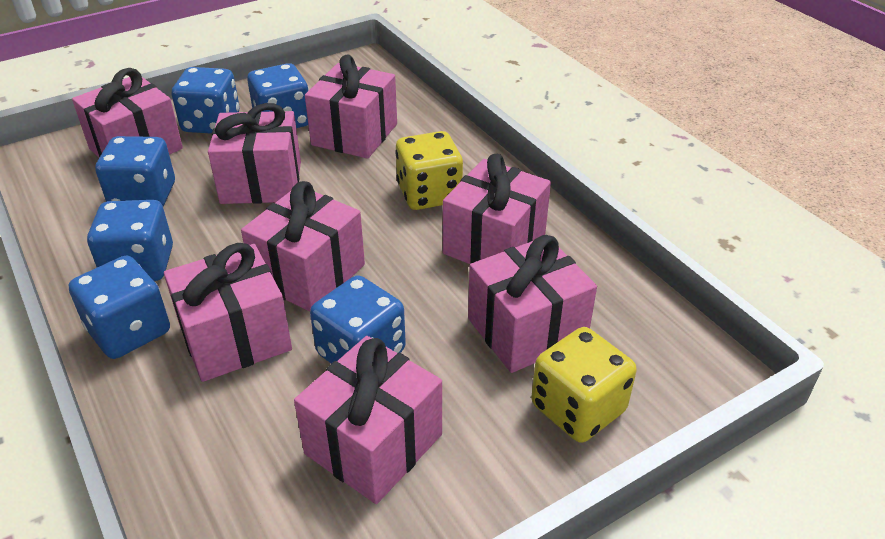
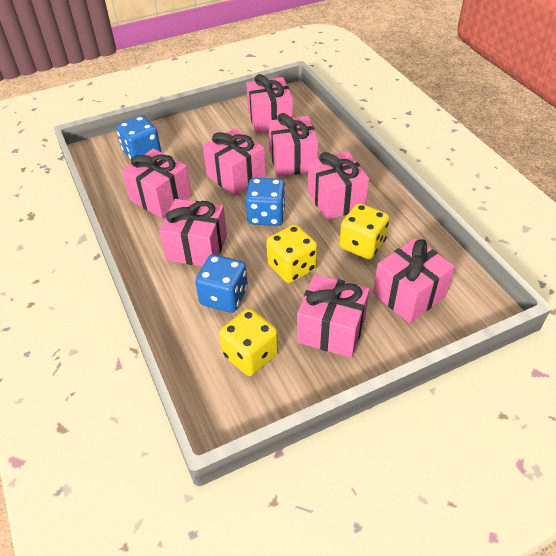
blue dice: [69,255,170,359] [87,200,173,281] [95,136,175,206] [172,67,240,134] [247,63,309,128] [310,275,406,364] = 6 -> [116,116,161,159] [195,254,248,313] [246,178,286,226] = 3
yellow dice: [395,131,463,210] [531,327,637,443] = 2 -> [219,308,278,376] [266,224,318,283] [340,203,390,259] = 3

